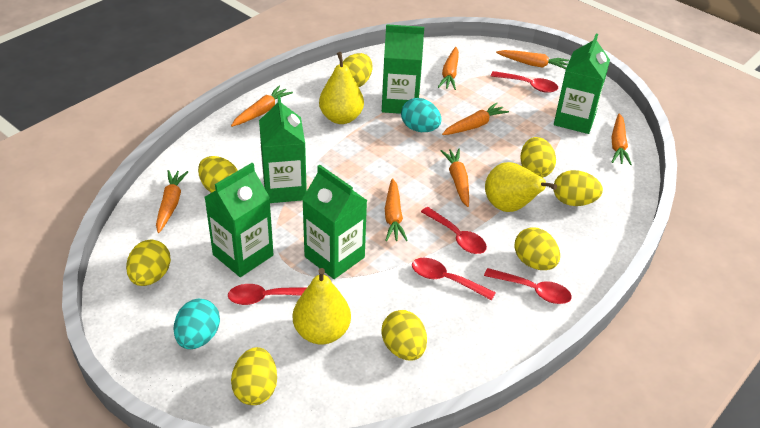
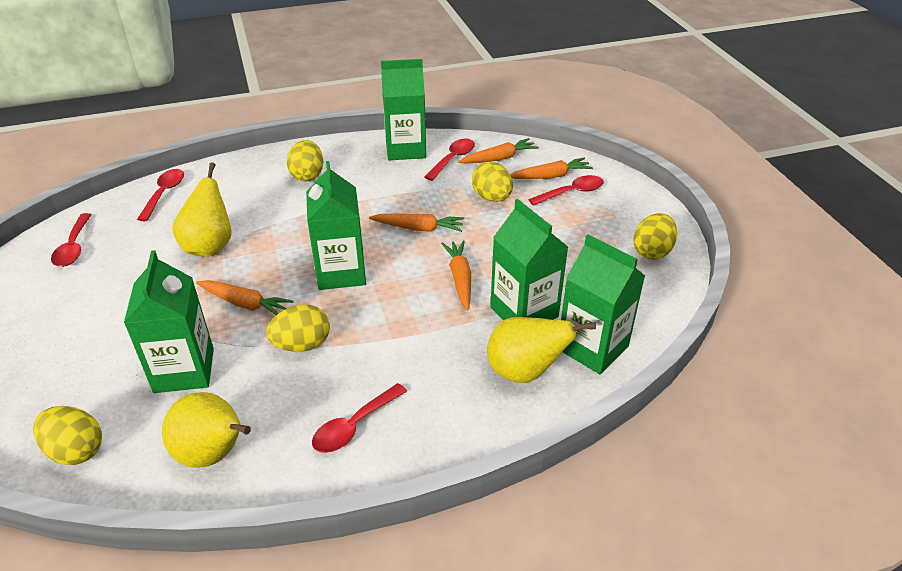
orange carrot: [156,170,188,233] [231,85,293,127] [385,178,408,241] [438,47,459,90] [440,149,469,207] [442,102,509,135] [496,50,569,69] [611,113,632,165] = 8 -> [196,280,294,315] [369,213,464,232] [441,240,471,310] [459,138,539,164] [510,158,593,179] = 5
turquoise egg: [174,298,220,349] [401,98,442,132] = 2 -> none = 0
yellow egg: [126,239,171,286] [198,156,238,193] [231,347,277,405] [343,53,372,87] [382,310,427,360] [514,227,560,270] [520,137,556,178] [554,170,603,206] = 8 -> [33,406,102,465] [266,305,330,352] [287,140,323,182] [472,162,513,202] [633,213,677,260] = 5

